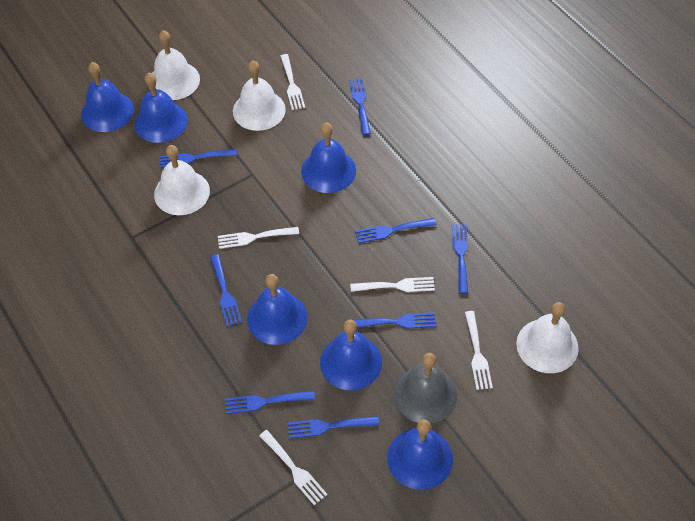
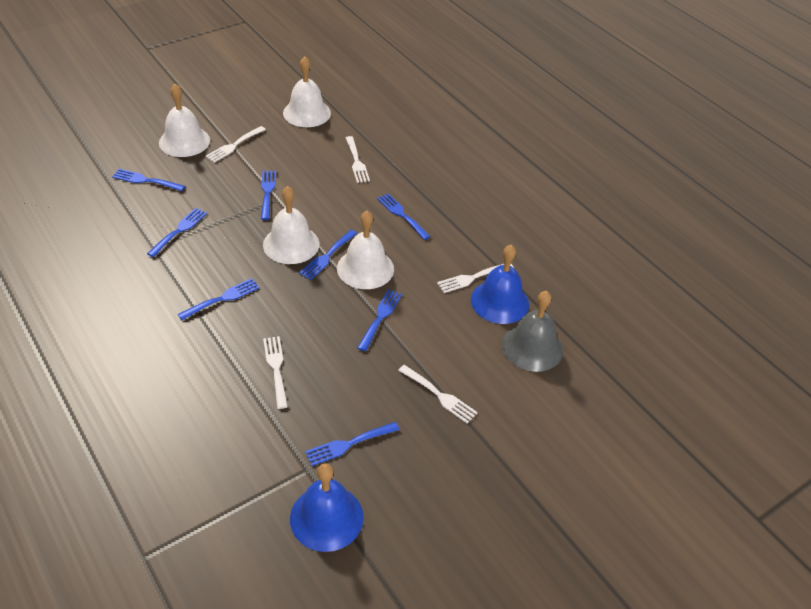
blue bell: [81,62,134,132] [134,73,188,143] [247,274,307,345] [301,122,356,193] [320,320,382,390] [387,419,453,490] = 6 -> [290,463,364,552] [471,245,529,324] = 2

